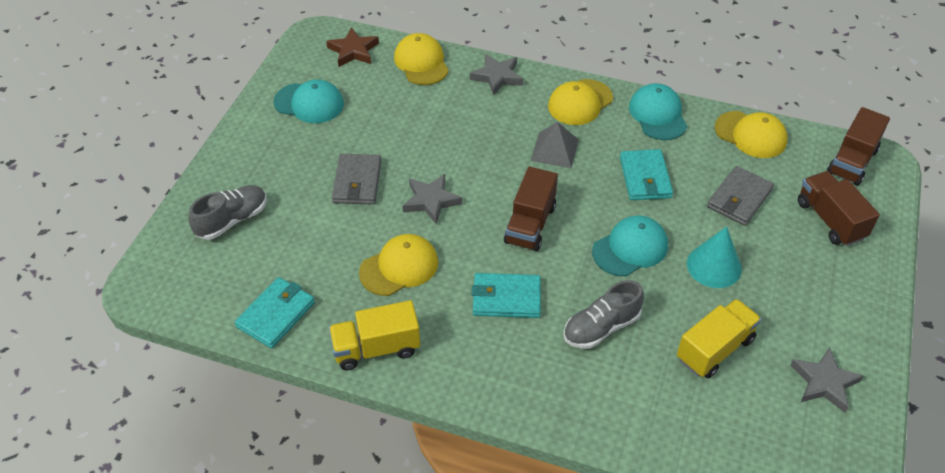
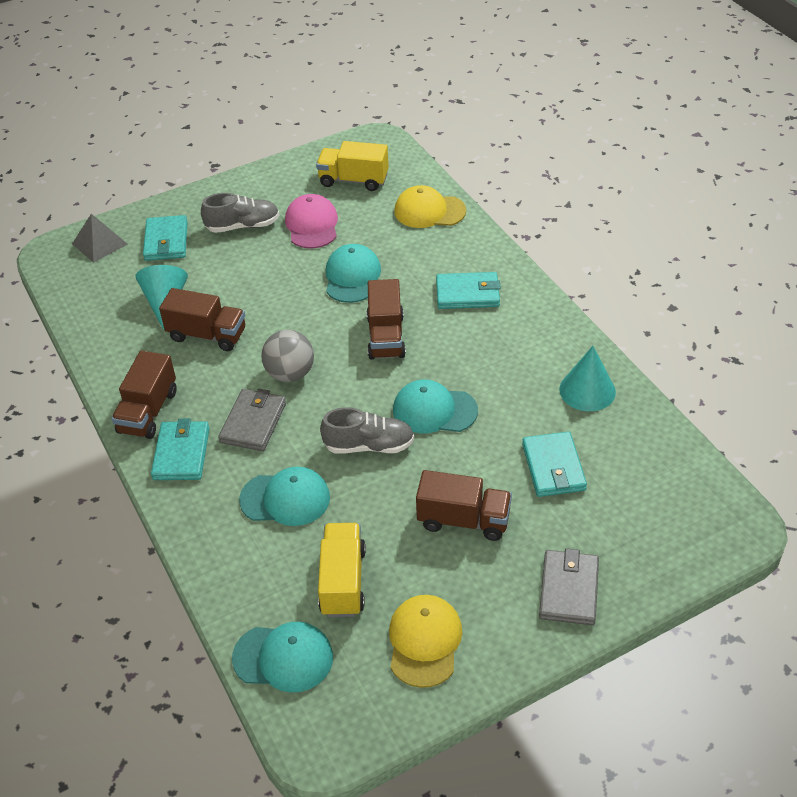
brown star: [326,27,379,67] = 1 -> none = 0
brown truck: [504,167,558,251] [798,171,880,246] [827,107,890,186] = 3 -> [111,351,177,439] [159,288,245,351] [367,279,406,360] [416,470,512,541] = 4
grey ball: none = 0 -> [261,330,314,382] = 1
grey star: [402,174,462,224] [470,54,523,96] [790,347,864,413] = 3 -> none = 0
pink cap: none = 0 -> [285,194,338,248] = 1
turquoise cap: [274,79,344,123] [592,215,668,276] [629,83,687,140] = 3 -> [232,622,333,693] [239,467,330,526] [326,244,381,303] [393,379,478,434] = 4
turquoise cone: [687,226,742,288] = 1 -> [135,265,188,330] [559,346,616,411] = 2
turquoise wallet: [235,277,315,348] [472,273,541,318] [620,149,673,200] = 3 -> [143,215,188,261] [151,419,210,480] [436,272,501,309] [522,431,587,497] = 4
yellow cap: [359,234,438,296] [394,33,449,85] [548,79,613,125] [715,111,787,158] = 4 -> [389,595,462,688] [394,185,466,228] = 2

